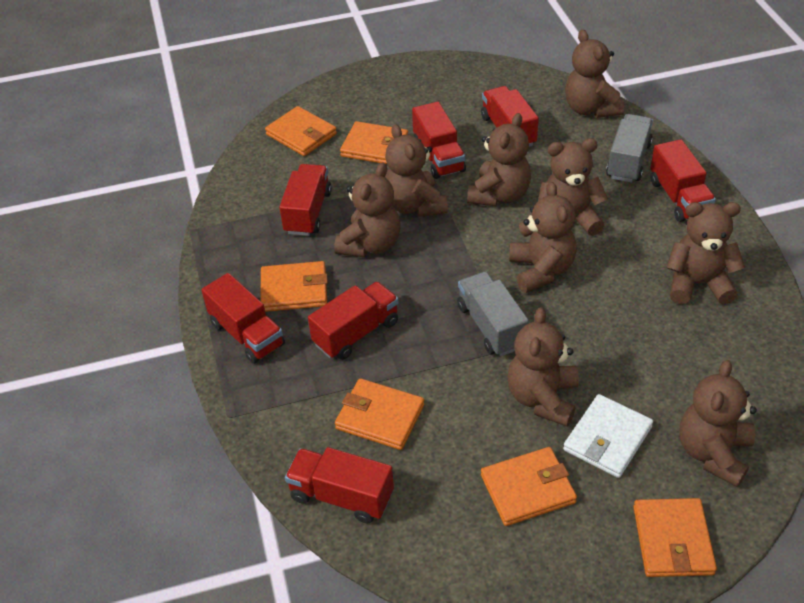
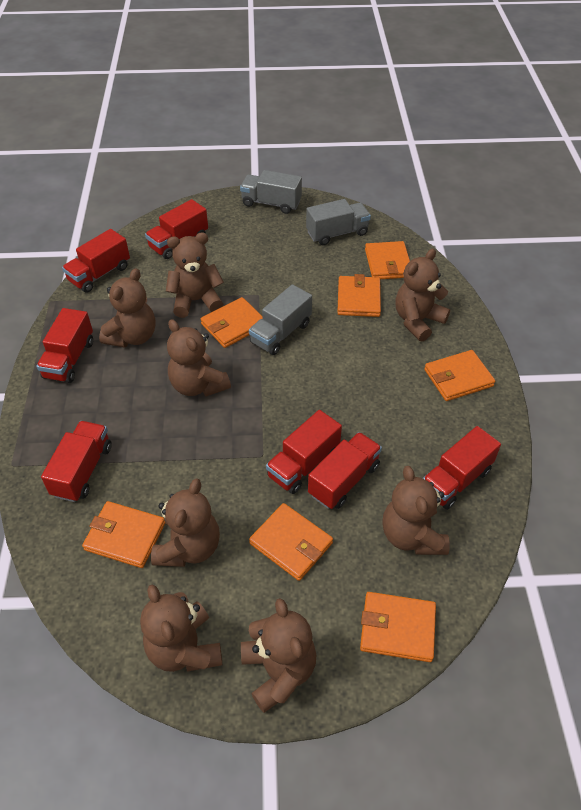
brown teddy bear: [334,162,400,257] [385,124,448,217] [467,113,531,206] [508,307,579,427] [509,182,577,293] [538,138,608,236] [565,30,624,118] [666,202,745,305] [679,360,757,487] = 9 -> [99,268,156,348] [140,584,222,672] [151,478,220,567] [166,233,224,318] [167,319,231,396] [241,598,316,713] [382,466,450,555] [395,249,450,342] = 8
grey truck: [457,272,529,356] [606,114,653,183] = 2 -> [240,170,302,214] [249,284,312,355] [306,199,371,245] = 3
orange wallet: [261,261,328,312] [265,106,337,156] [335,378,424,450] [340,121,408,164] [481,447,577,526] [633,498,717,577] = 6 -> [82,501,165,568] [201,297,263,348] [249,503,333,581] [337,274,381,317] [360,592,436,662] [365,241,410,279] [424,350,495,401] = 7
white wallet: [563,394,653,478] = 1 -> none = 0

